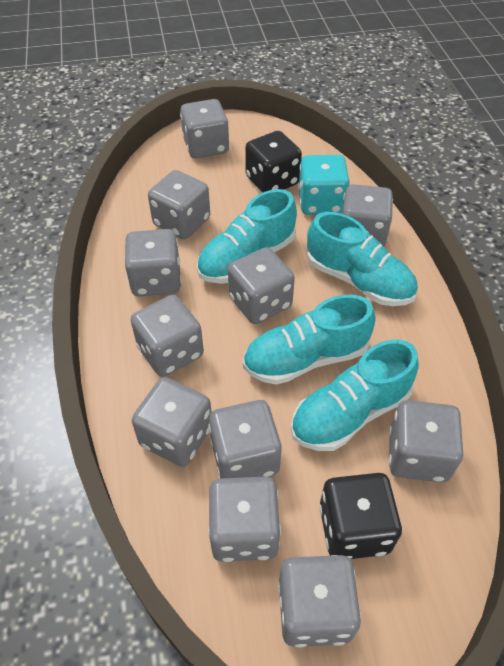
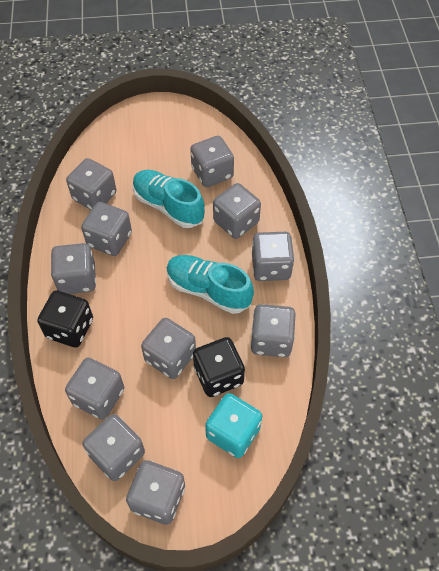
turquoise shoe: [197,189,297,284] [243,295,375,385] [291,340,419,451] [307,212,418,306] = 4 -> [133,170,205,228] [166,255,254,314] = 2

